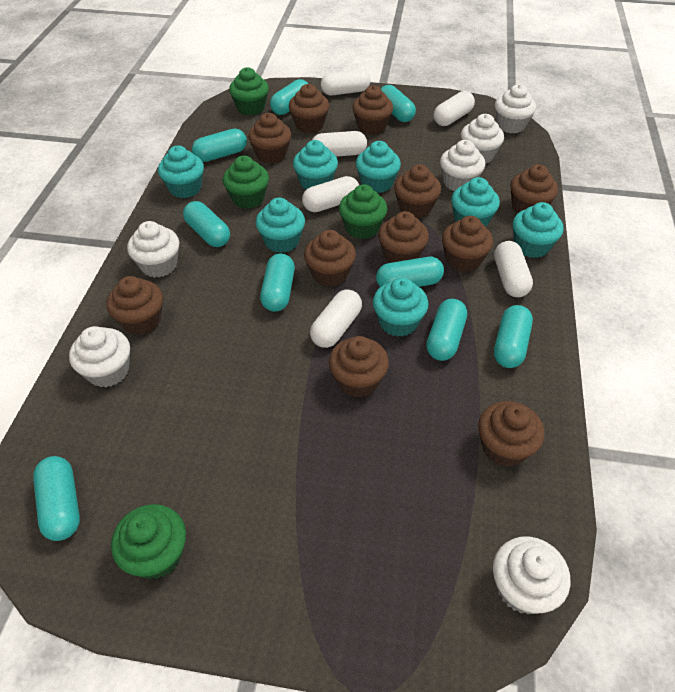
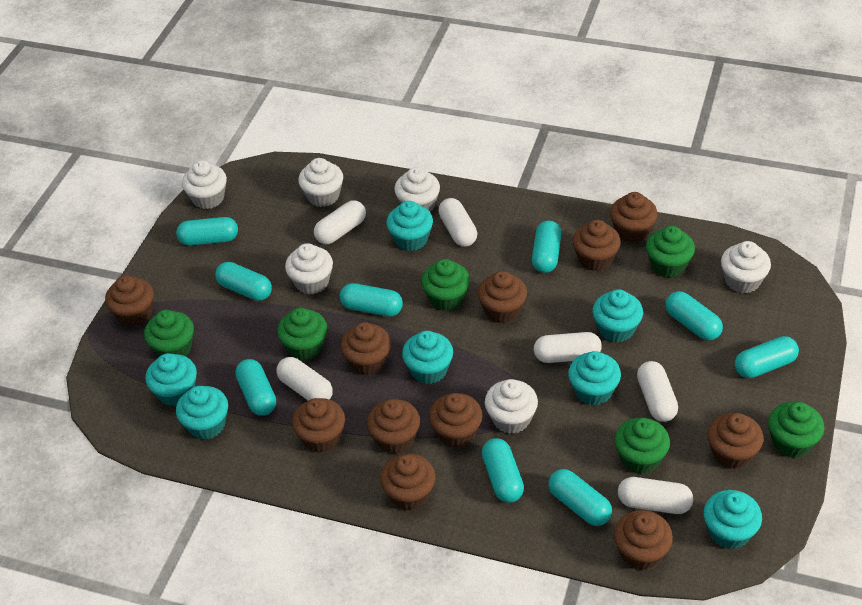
green cupcake: [111,504,186,579] [223,156,269,209] [229,67,269,116] [339,184,387,239] = 4 -> [144,310,194,357] [277,308,327,360] [421,259,470,311] [615,418,670,474] [646,226,695,278] [768,402,824,458] = 6

